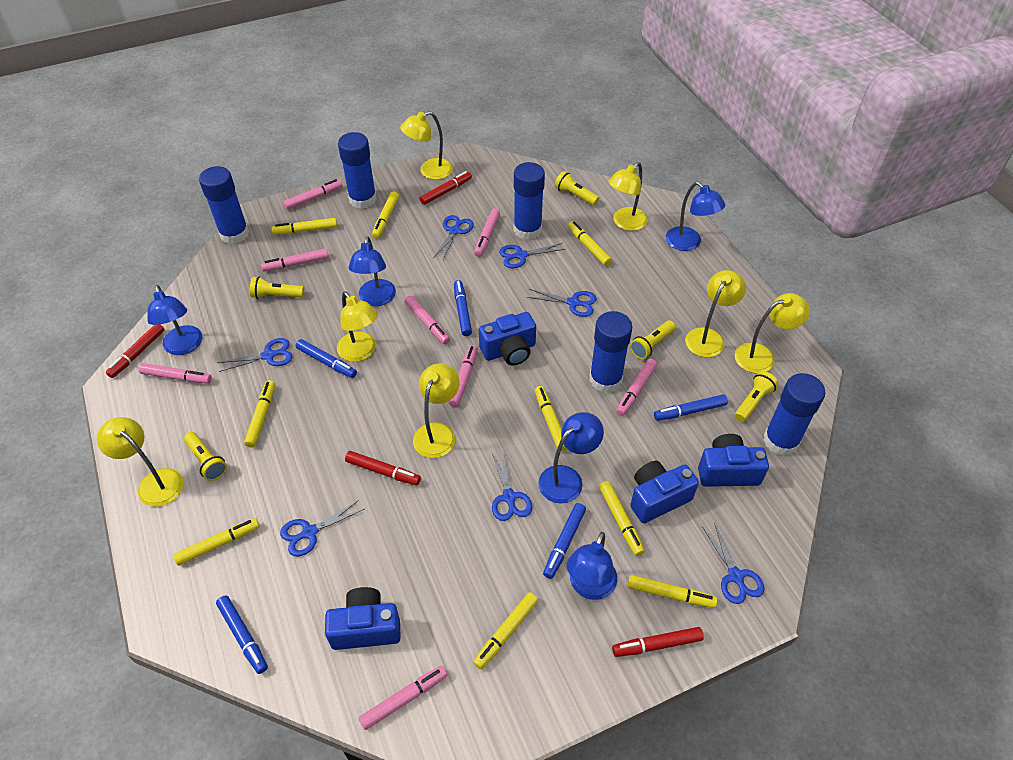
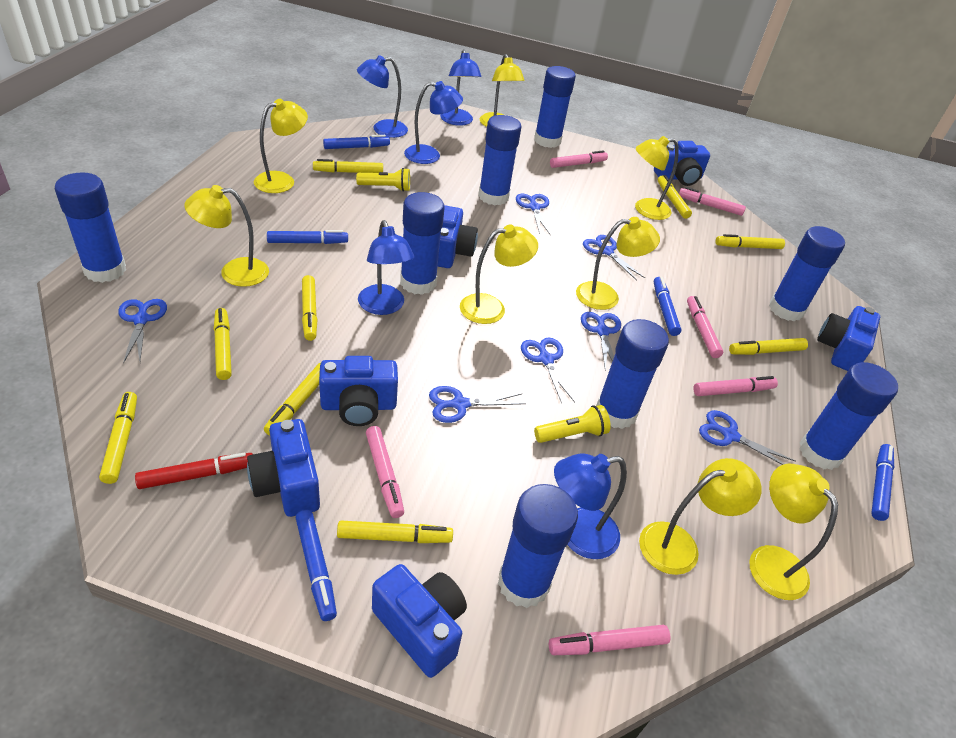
blue camera: [325,587,401,650] [479,312,536,365] [630,461,699,523] [698,434,769,487] = 4 -> [247,419,320,517] [319,356,398,426] [372,564,467,678] [437,205,478,268] [654,141,710,186] [817,306,880,371] = 6
blue glue stick: [199,166,249,244] [338,132,377,209] [514,162,545,240] [589,311,632,393] [763,373,825,456] = 5 -> [55,172,126,283] [400,192,445,295] [478,115,521,205] [498,484,578,608] [534,66,576,148] [596,319,669,429] [769,226,845,321] [799,362,898,470] = 8
pink marker: [138,363,212,384] [261,249,329,272] [283,179,342,210] [359,666,447,730] [405,295,450,344] [448,345,478,407] [474,208,500,257] [616,359,657,416] = 8 -> [366,426,404,518] [549,625,671,655] [550,150,608,168] [679,187,746,216] [687,296,723,358] [693,376,778,396] = 6
red marker: [106,324,165,378] [345,451,421,485] [420,171,472,205] [612,627,704,657] = 4 -> [135,452,253,489] = 1
yellow flashlight: [184,432,227,481] [250,277,304,299] [554,171,599,206] [630,320,676,359] [735,371,778,422] = 5 -> [356,168,410,192] [534,405,611,443] = 2
yellow lamp: [97,417,183,507] [337,292,378,362] [400,111,453,180] [413,363,459,458] [608,162,648,231] [685,270,746,357] [735,293,810,373] = 7 -> [184,185,269,287] [254,99,308,193] [460,224,538,324] [480,54,524,127] [576,217,660,310] [635,136,679,220] [639,458,761,575] [749,463,838,600] = 8

